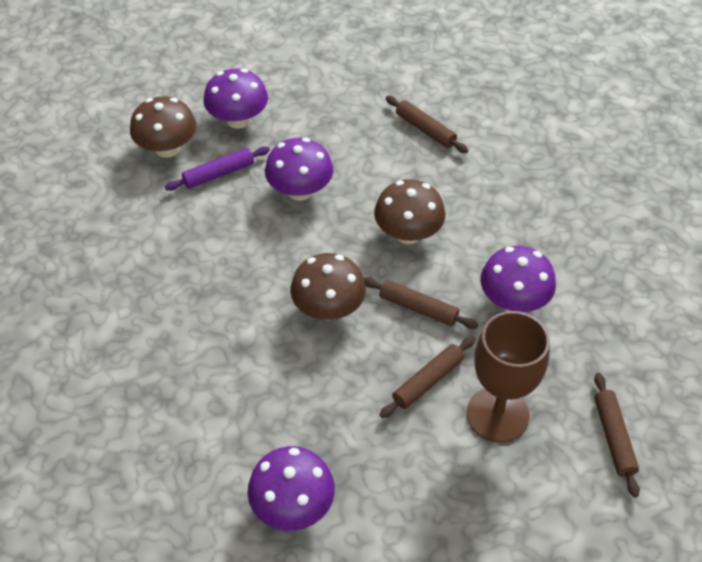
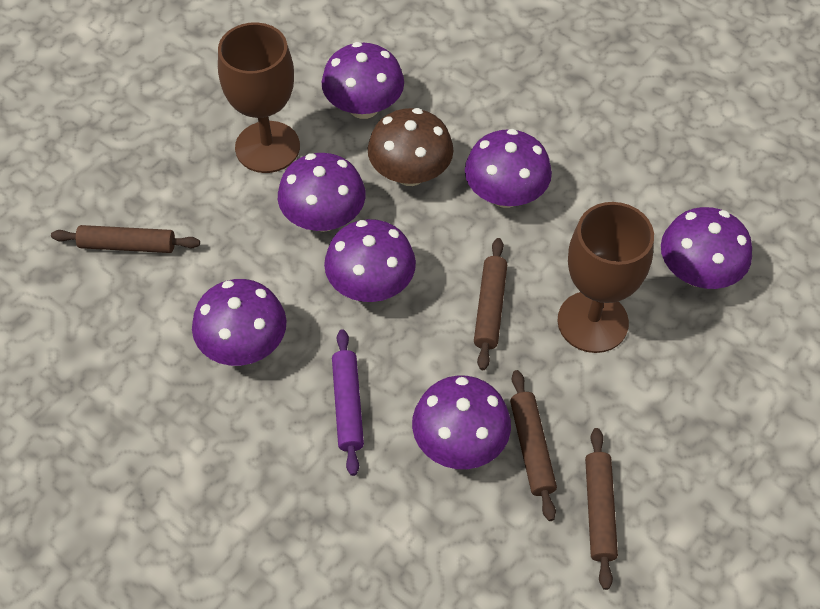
brown goblet: [467,311,550,443] = 1 -> [218,22,300,173] [557,202,654,353] = 2
brown mushroom: [130,96,196,158] [290,253,366,321] [374,180,445,244] = 3 -> [368,108,454,186] = 1
purple mushroom: [204,69,268,129] [248,446,335,531] [265,138,333,201] [481,246,556,312] = 4 -> [192,279,287,366] [278,153,366,232] [322,42,404,119] [324,219,416,302] [412,375,511,469] [465,129,552,208] [661,207,752,289] = 7

